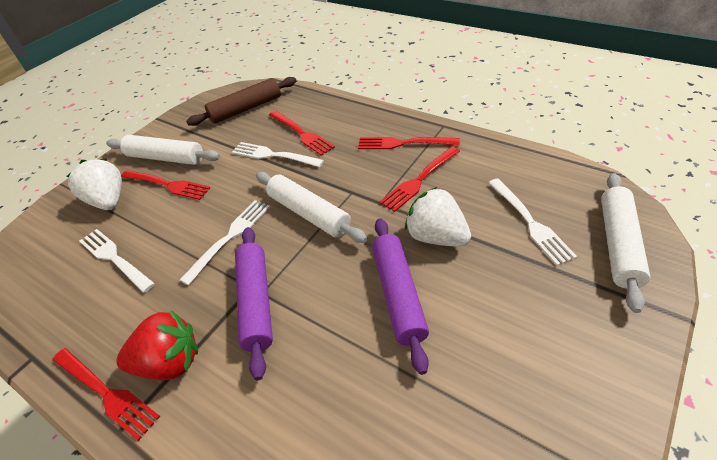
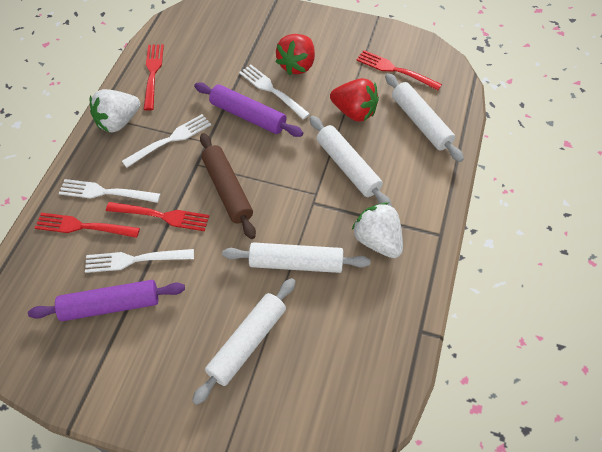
red fork: [52,348,160,441] [121,170,210,200] [269,111,335,156] [358,137,460,149] [380,146,460,212] = 5 -> [35,213,140,238] [106,202,209,231] [143,44,164,111] [356,50,442,90] = 4
red strawberry: [116,309,198,380] = 1 -> [275,34,315,75] [330,78,379,122] = 2
white rolling pin: [106,135,220,165] [256,172,367,243] [601,173,650,313] = 3 -> [192,278,296,405] [222,242,370,273] [310,116,392,206] [385,73,464,162] = 4

